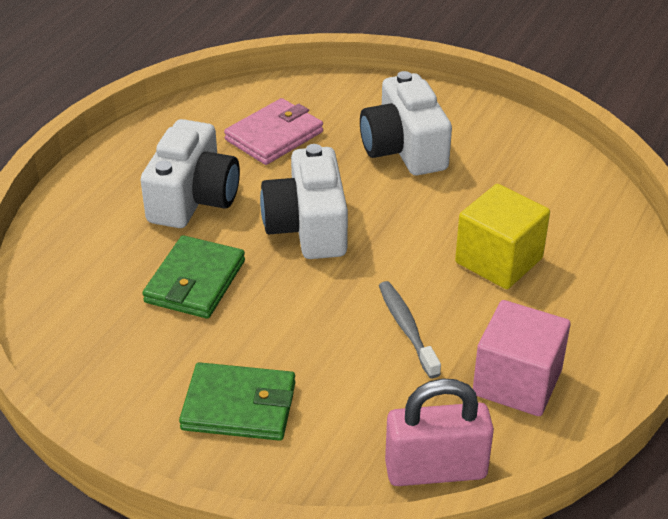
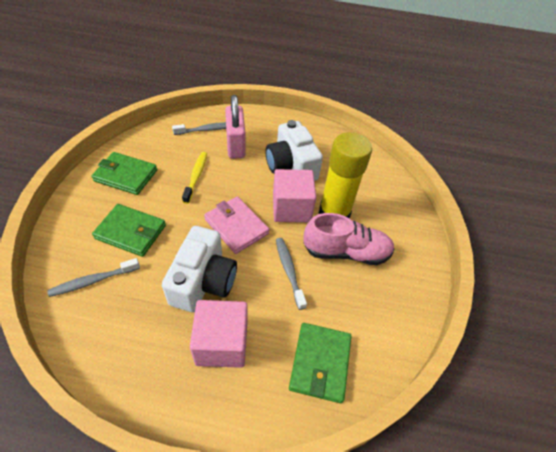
green wallet: [142,235,245,319] [179,362,295,441] = 2 -> [91,152,157,195] [92,204,166,257] [289,323,351,403] = 3
grey toothbrush: [379,281,441,378] = 1 -> [47,258,140,297] [172,122,226,135] [276,238,307,310] = 3
pink cube: [473,300,570,416] = 1 -> [190,300,247,368] [273,169,316,222] = 2
pink shoe: none = 0 -> [303,213,395,265] = 1
white camera: [141,119,240,228] [260,144,348,259] [360,71,452,175] = 3 -> [162,226,237,312] [266,120,323,181] = 2
yellow cube: [455,184,550,289] = 1 -> none = 0
yellow glue stick: none = 0 -> [319,132,372,219] = 1
yellow toothbrush: none = 0 -> [182,152,207,204] = 1

